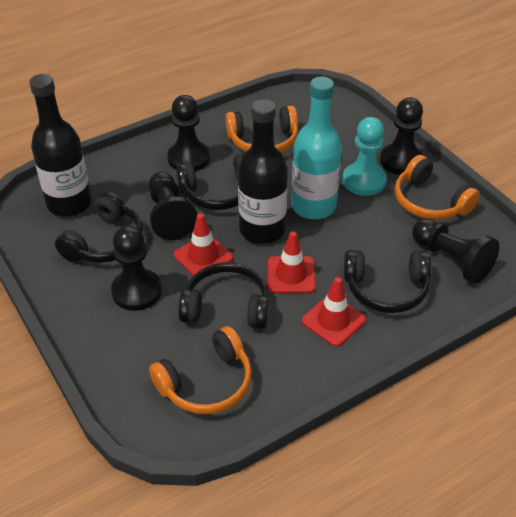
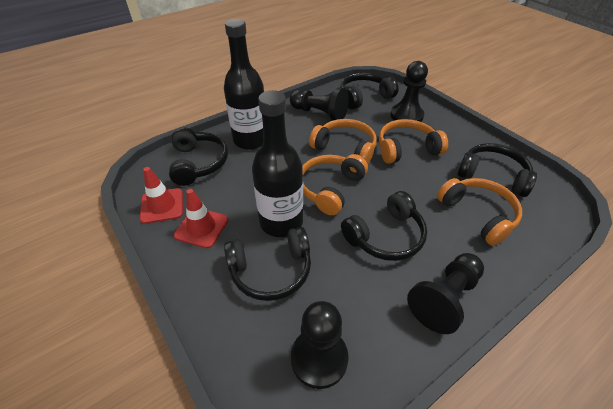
black headphones: [55,192,143,263] [176,153,244,210] [178,262,269,329] [344,250,432,313] = 4 -> [169,127,228,186] [224,227,311,301] [340,73,399,110] [341,191,427,261] [458,143,537,197] = 5
black pawn: [111,226,162,311] [149,172,198,240] [167,95,210,171] [380,98,423,175] [412,218,499,284] = 5 -> [290,88,349,121] [291,301,349,389] [391,61,428,122] [407,253,484,334] = 4
orange headphones: [149,326,252,414] [226,106,298,152] [395,155,480,220] = 3 -> [302,154,368,215] [309,119,377,164] [379,119,448,164] [437,178,522,246] = 4
red traffic cone: [174,213,233,276] [268,232,316,293] [302,277,366,347] = 3 -> [140,167,183,224] [174,189,228,248] = 2
turquoise bottle: [291,77,342,219] = 1 -> none = 0
turquoise pawn: [343,117,387,196] = 1 -> none = 0

